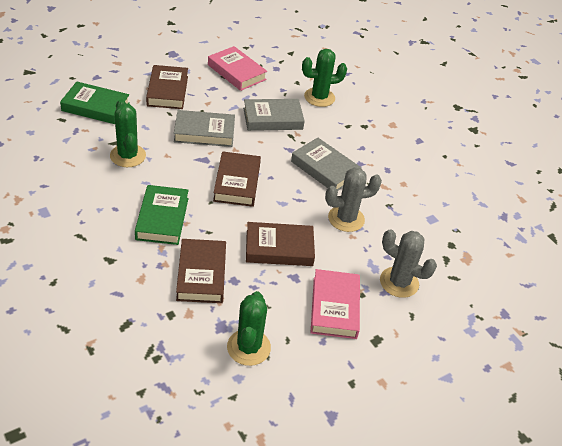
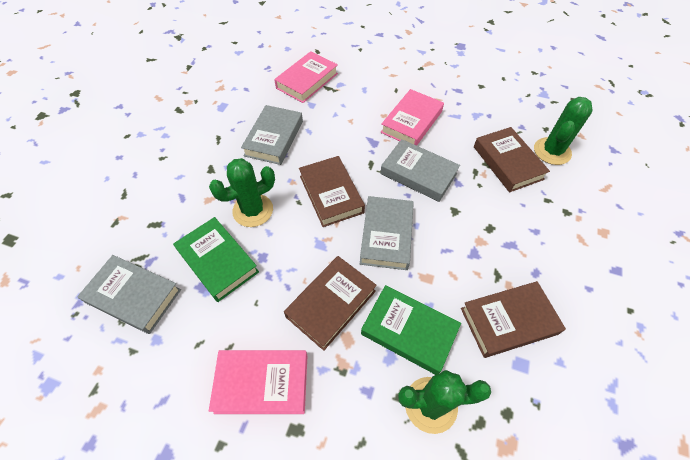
grey book: [174,110,235,147] [243,99,305,131] [291,138,362,191] = 3 -> [77,255,181,334] [241,105,303,165] [360,196,414,270] [380,139,460,202] = 4
grey cactus: [325,167,382,232] [380,229,437,298] = 2 -> none = 0
pink book: [208,46,267,91] [310,269,360,339] = 2 -> [209,350,307,414] [274,51,338,103] [380,89,444,146] = 3

